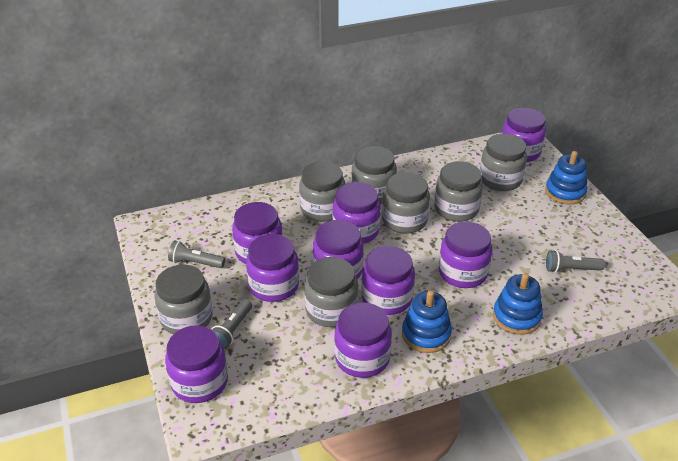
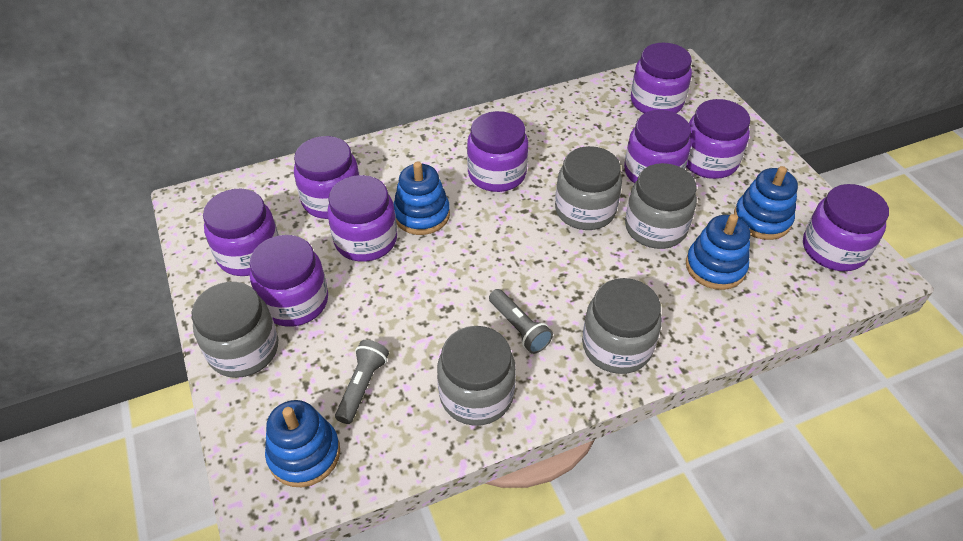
blue stacking toy: [402,290,452,353] [493,273,543,335] [545,151,588,205] = 3 -> [265,400,340,487] [393,162,450,235] [686,214,750,290] [734,166,798,240] = 4
grey flashlight: [168,241,225,268] [211,299,252,349] [546,250,605,273] = 3 -> [335,340,389,424] [489,289,553,354] = 2
grey jar: [154,265,213,334] [299,161,345,222] [304,257,358,327] [351,146,397,204] [382,172,430,234] [434,161,483,222] [480,134,527,191] = 7 -> [192,282,278,378] [437,326,516,426] [555,146,622,230] [582,278,662,374] [625,163,697,249] = 5

